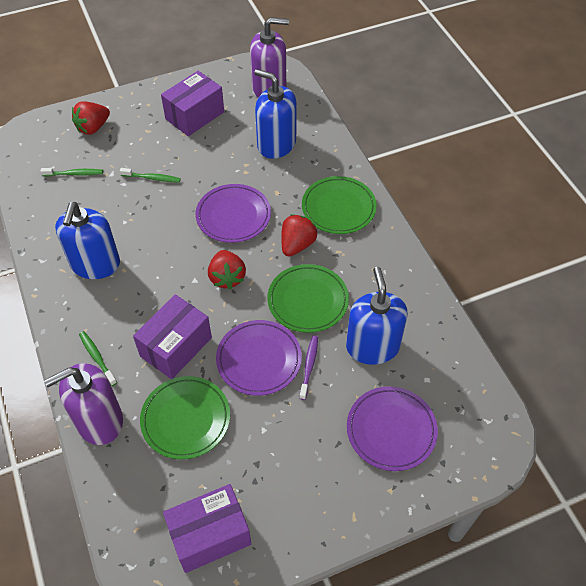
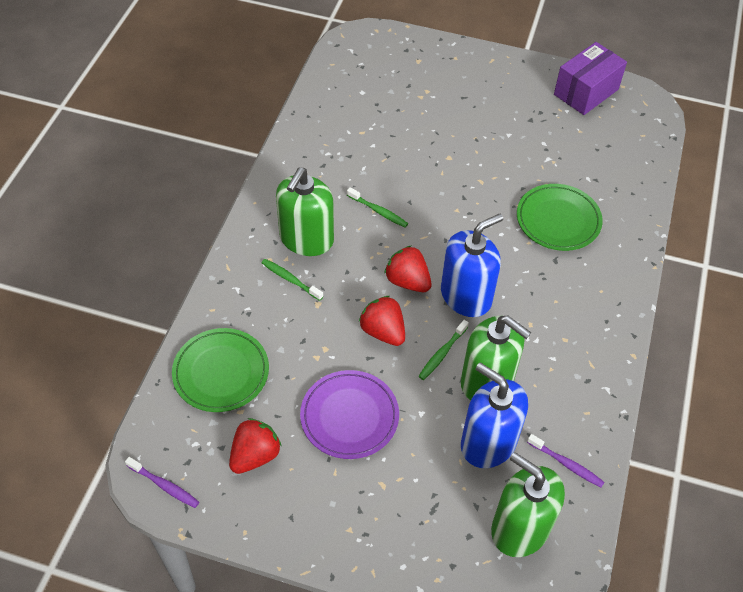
blue soap dispenser: [55,202,120,279] [254,69,297,159] [346,267,408,365] = 3 -> [441,214,503,317] [461,363,528,468] = 2
green plate: [140,376,230,459] [267,264,349,333] [302,176,377,234] = 3 -> [172,328,269,412] [517,184,603,251] = 2
green soap dispenser: none = 0 -> [276,167,334,256] [461,316,531,401] [491,452,565,557] = 3
purple box: [133,294,212,379] [161,71,224,136] [163,484,251,573] = 3 -> [554,42,627,115] = 1
purple plate: [196,184,271,243] [216,320,302,396] [347,386,438,471] = 3 -> [300,370,399,459] = 1
purple soap dispenser: [44,363,123,445] [250,17,289,98] = 2 -> none = 0
purple toothbrush: [299,336,318,400] = 1 -> [125,457,199,508] [527,434,605,488] = 2

